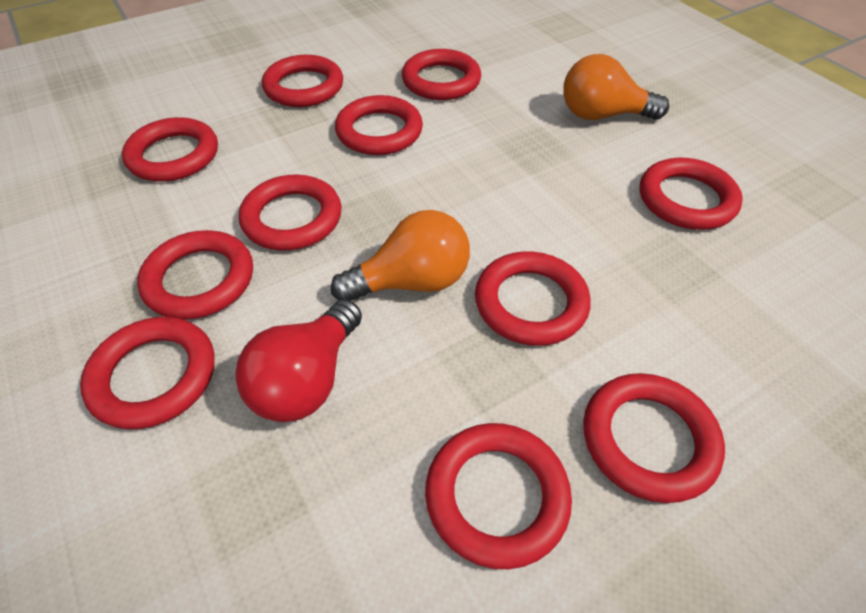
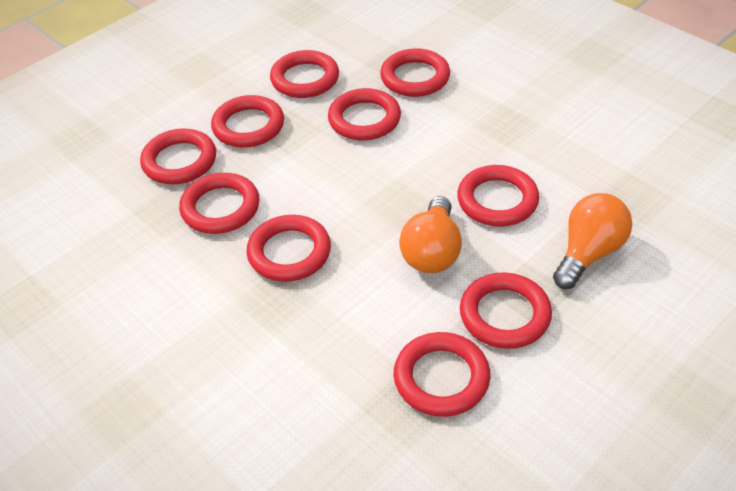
red light bulb: [235,299,362,422] = 1 -> none = 0
red ring: [80,317,215,429] [122,117,218,182] [137,230,253,320] [239,174,341,251] [262,55,343,107] [335,95,423,155] [402,49,481,100] [425,423,572,569] [475,252,591,346] [583,373,725,503] [640,158,743,230] = 11 -> [140,129,216,184] [179,173,259,234] [211,95,284,148] [246,215,331,282] [270,50,339,98] [328,88,401,141] [380,48,450,97] [394,332,490,417] [457,165,539,226] [460,272,552,349] = 10

